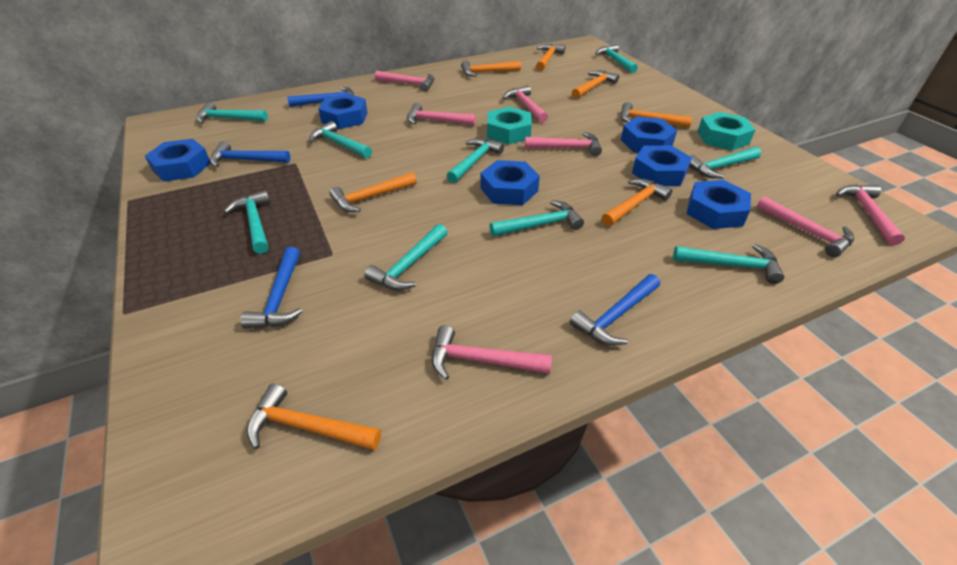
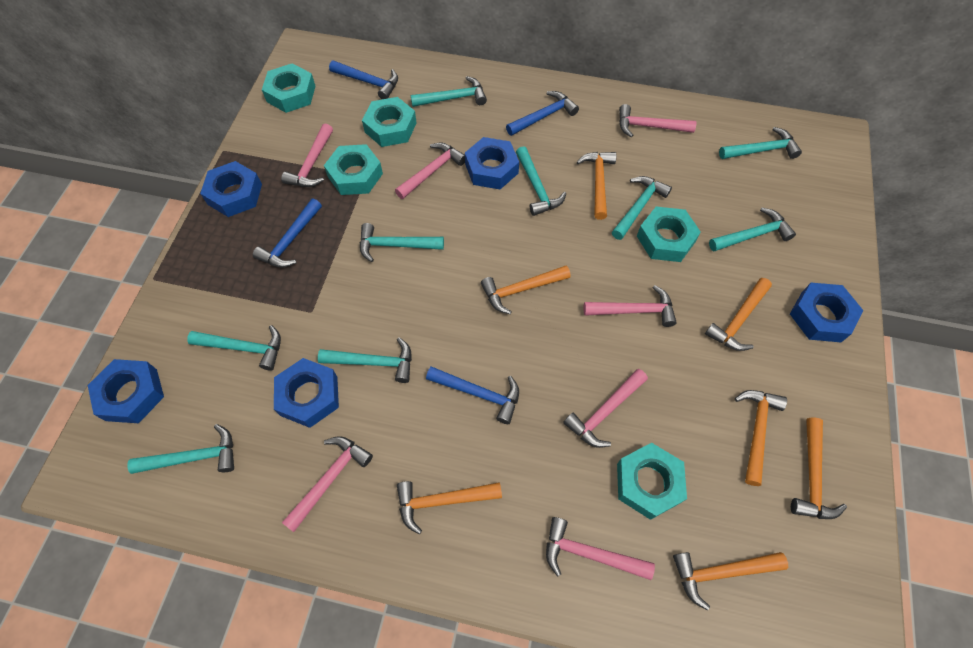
blue nut: [145,139,211,182] [318,94,368,129] [480,160,540,205] [621,117,677,153] [632,145,692,186] [687,180,751,229] = 6 -> [88,359,164,423] [200,161,262,217] [274,358,339,428] [465,137,519,189] [790,283,864,342] = 5
turquoise nut: [487,107,532,145] [698,112,756,151] = 2 -> [262,63,315,113] [324,144,383,195] [362,97,417,147] [617,443,687,520] [637,207,701,262] = 5

